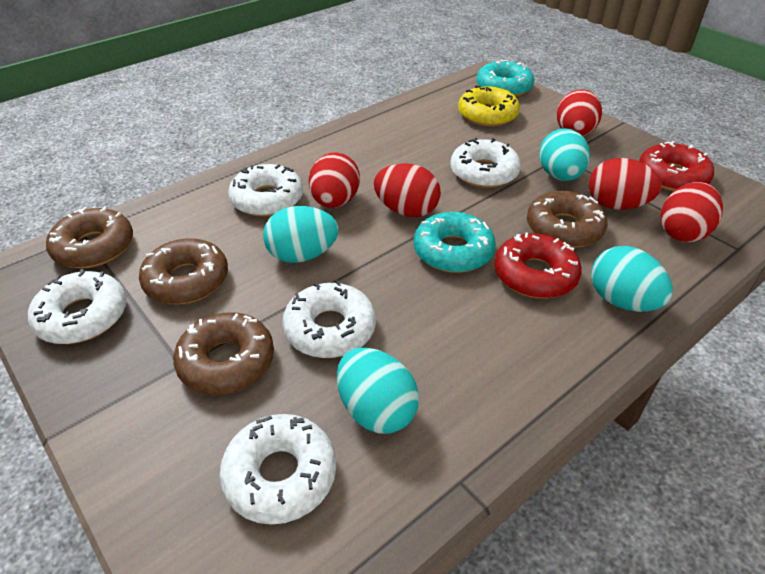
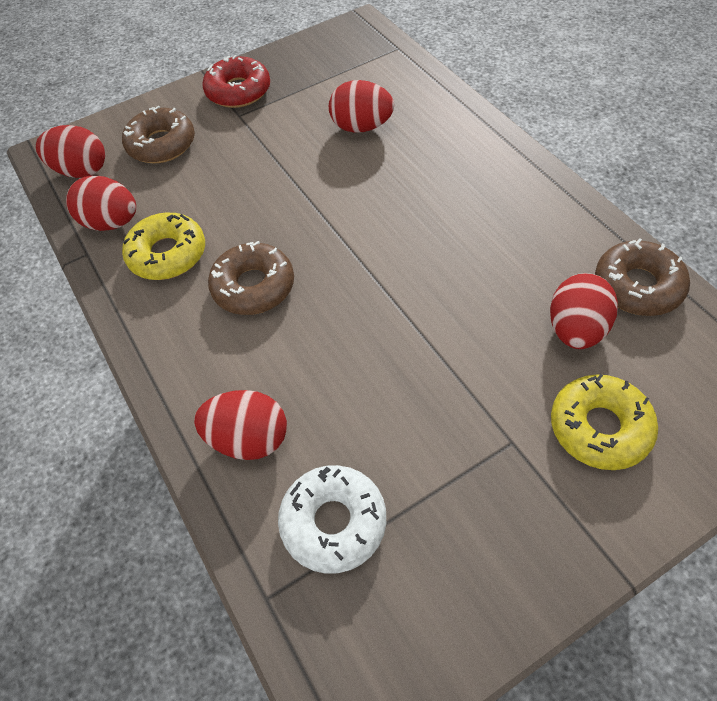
brown donut: [46,206,133,268] [139,238,228,304] [173,312,274,395] [527,191,607,248] = 4 -> [122,105,195,163] [208,241,294,315] [595,238,690,316] = 3
red donut: [494,233,582,298] [639,141,714,191] = 2 -> [202,55,270,108] = 1
turquoise donut: [414,212,496,273] [476,60,534,97] = 2 -> none = 0
turquoise egg: [263,206,338,263] [337,348,419,434] [539,128,590,181] [591,246,673,312] = 4 -> none = 0
white donut: [28,269,127,344] [219,414,336,525] [228,164,303,217] [282,280,376,358] [450,138,521,188] = 5 -> [278,465,386,574] = 1
yellow donut: [458,86,520,127] = 1 -> [122,213,205,280] [551,374,658,470] = 2

